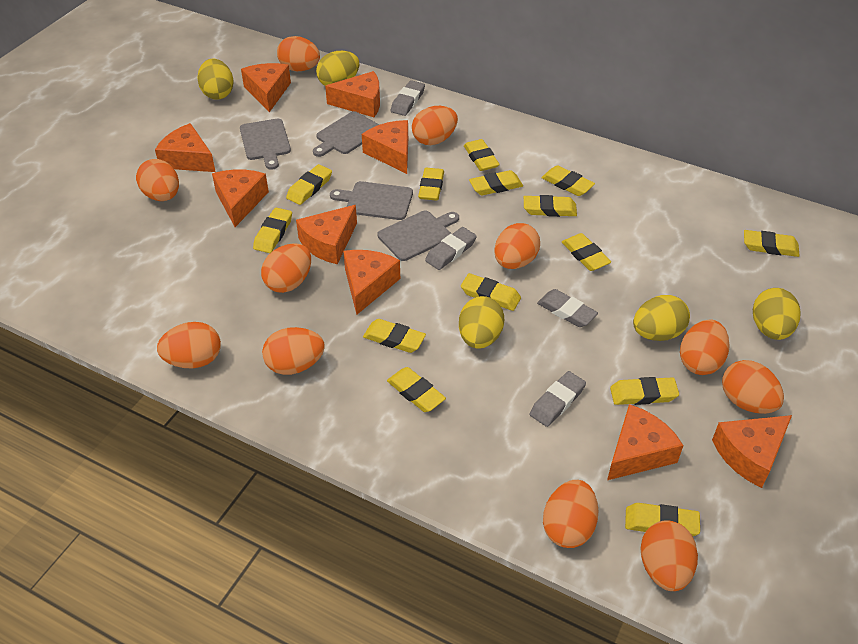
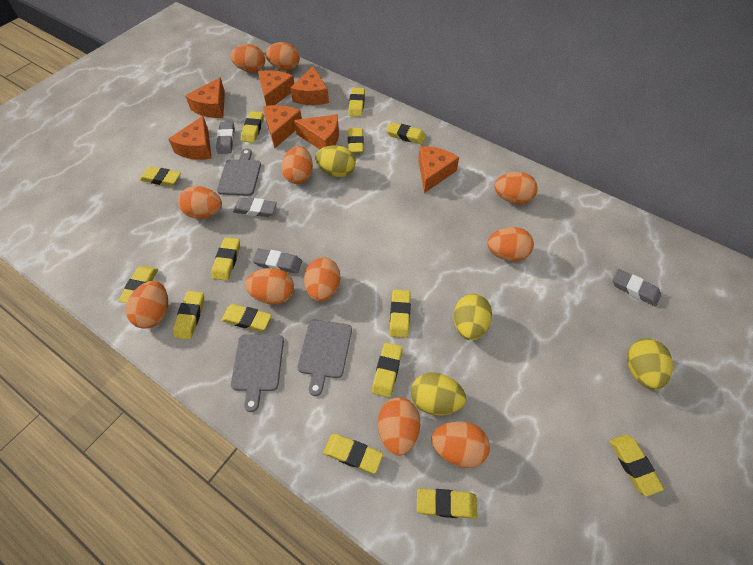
grey cutting board: [240,119,291,170] [313,111,379,157] [330,181,413,220] [377,211,459,261] = 4 -> [217,148,261,196] [231,334,284,412] [297,320,352,396] = 3
orange cheese: [155,123,216,172] [212,170,269,227] [241,63,291,112] [296,205,357,264] [325,71,380,117] [343,250,400,315] [362,120,408,174] [607,404,684,480] [712,415,792,488] = 9 -> [168,116,212,160] [185,77,225,118] [258,70,294,106] [263,105,302,148] [290,66,329,105] [294,114,339,149] [418,146,459,193] = 7
yellow egg: [197,59,234,100] [316,51,359,86] [459,296,504,349] [633,295,690,341] [753,288,801,340] = 5 -> [315,145,356,177] [411,373,466,415] [454,294,492,340] [627,338,673,390] = 4

